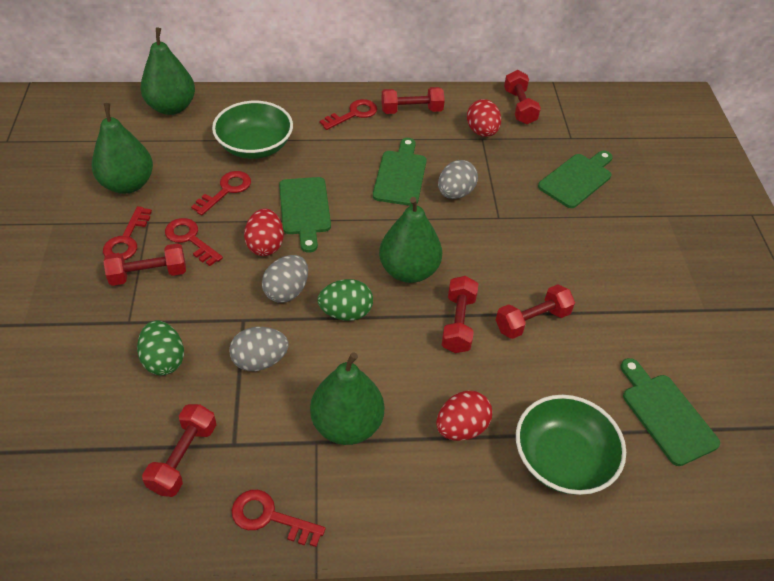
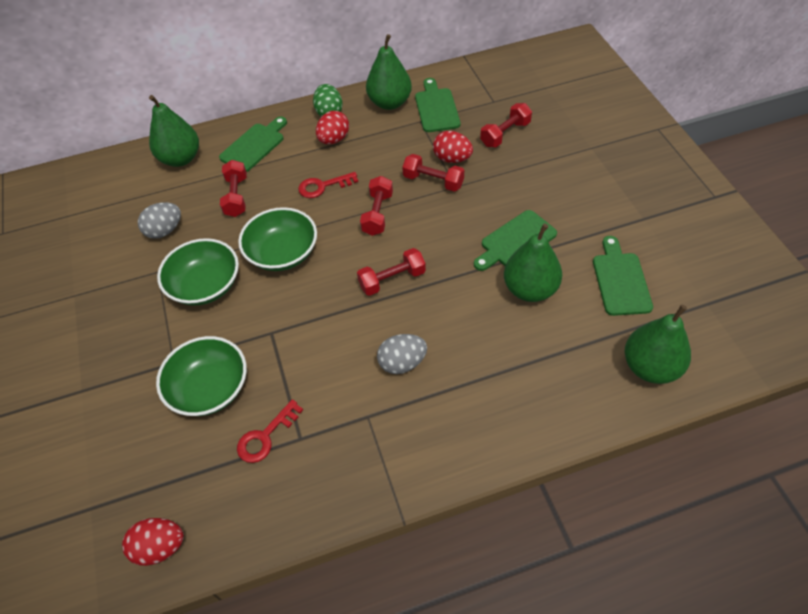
green bowl: [212,101,293,159] [516,395,626,495] = 2 -> [156,336,247,416] [157,238,239,306] [238,207,317,271] = 3
green egg: [137,320,184,375] [317,279,373,321] = 2 -> [313,84,343,117] = 1
grey egg: [229,327,288,371] [262,255,308,303] [438,160,478,199] = 3 -> [138,202,181,239] [377,334,427,374] = 2
red dumbbell: [103,243,186,286] [142,404,216,497] [381,87,445,114] [442,276,478,353] [496,284,575,339] [504,70,541,124] = 6 -> [220,160,247,217] [357,248,426,296] [360,176,393,236] [402,154,464,192] [480,103,532,147] = 5
red key: [103,206,152,260] [165,218,223,266] [191,171,251,215] [231,490,326,547] [320,99,377,130] = 5 -> [237,399,303,463] [298,172,358,198] = 2

